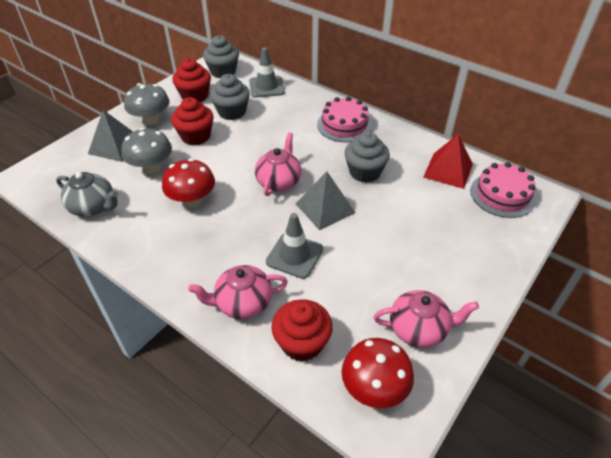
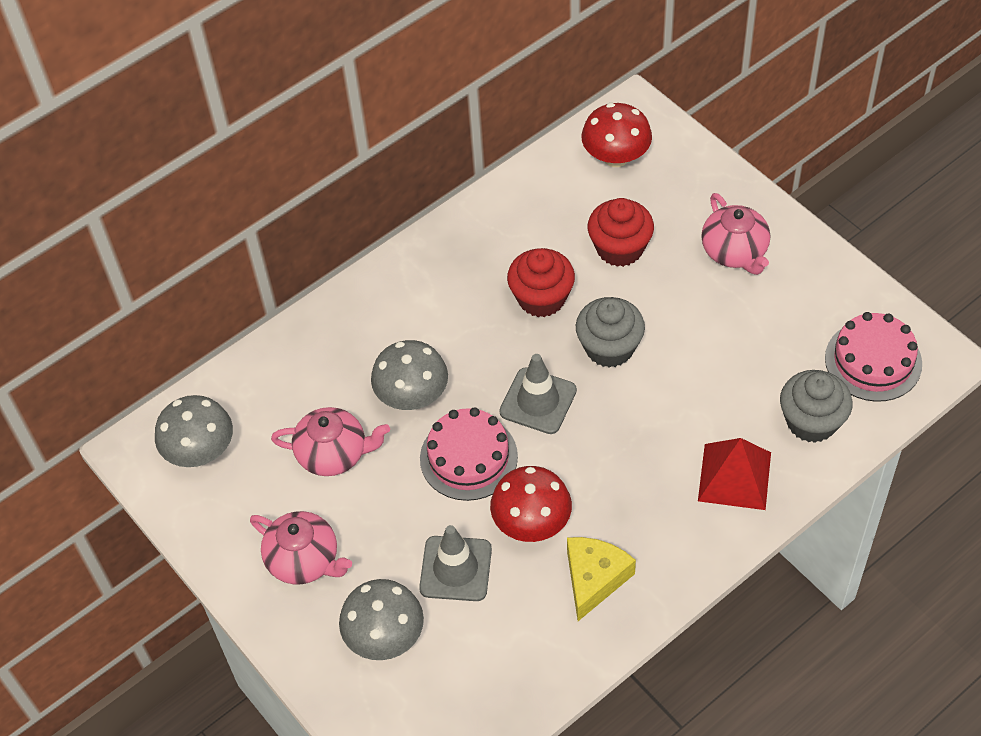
grey cupcake: [203,35,239,78] [210,74,250,120] [344,132,390,183] = 3 -> [576,297,645,368] [780,370,852,443] = 2
grey mushroom: [121,128,172,174] [124,83,170,125] = 2 -> [155,395,233,467] [339,579,424,660] [371,340,448,410] = 3
grey pyramid: [88,110,133,162] [296,171,356,230] = 2 -> none = 0
grey teapot: [56,172,118,217] = 1 -> none = 0
red cupcake: [171,97,213,145] [172,58,211,102] [271,299,333,362] = 3 -> [507,248,575,317] [588,198,654,267] = 2
yellow cheese: none = 0 -> [567,537,636,621] = 1

